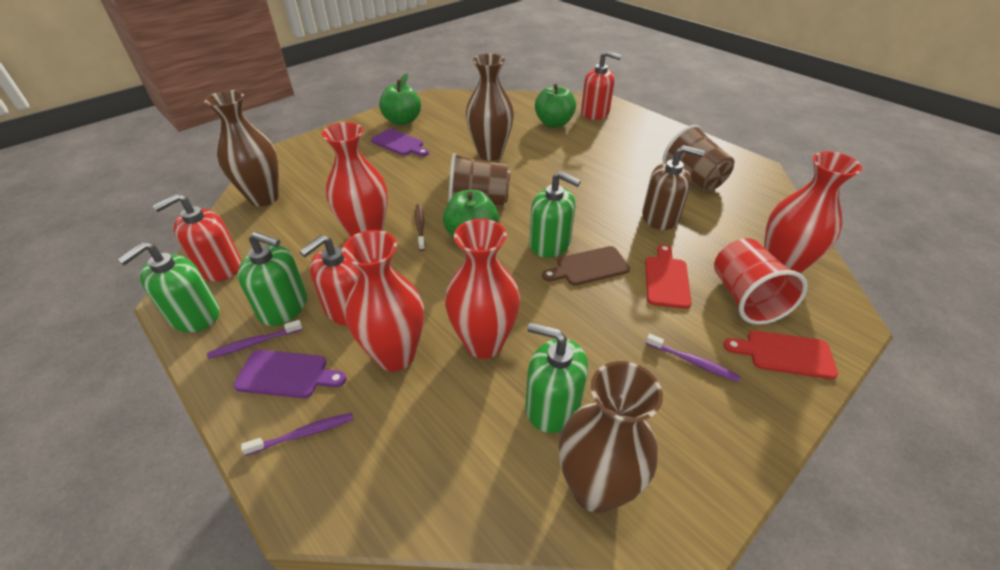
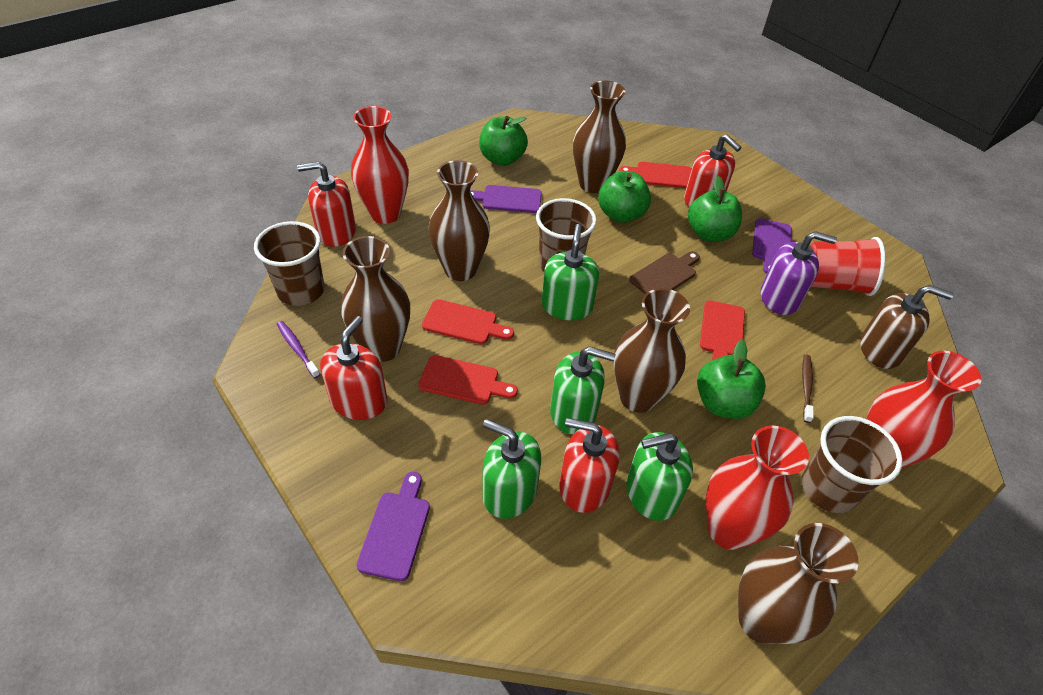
brown cup: [448,153,510,206] [663,125,734,191] = 2 -> [254,221,325,306] [536,198,597,271] [801,416,903,513] = 3
brown vase: [204,90,279,207] [466,54,514,161] [559,361,663,513] = 3 -> [341,236,410,362] [429,160,490,281] [573,81,626,193] [613,288,690,413] [738,523,859,644] = 5
green apple: [379,73,421,125] [443,190,499,237] [535,84,576,128] = 3 -> [479,116,528,166] [598,171,651,223] [688,176,742,242] [697,340,766,419] = 4
purple cutting board: [233,350,346,398] [371,129,429,156] = 2 -> [356,472,430,581] [470,185,542,213] [752,219,792,274] = 3
purple soap dispenser: none = 0 -> [761,231,837,315] = 1
purple toothbrush: [207,320,303,359] [241,413,353,456] [646,334,740,382] = 3 -> [277,321,320,378] = 1
red cutting board: [645,244,692,309] [724,330,838,379] = 2 -> [418,355,518,405] [422,299,514,344] [619,162,692,188] [700,300,745,360] = 4
red soap dispenser: [153,193,241,281] [299,235,359,326] [581,51,621,120] = 3 -> [297,162,356,247] [320,316,387,420] [559,418,620,513] [684,134,742,207] = 4
red vase: [322,122,388,237] [342,230,424,371] [445,219,520,359] [764,151,862,273] = 4 -> [351,106,409,224] [706,426,809,550] [866,351,982,469] = 3

